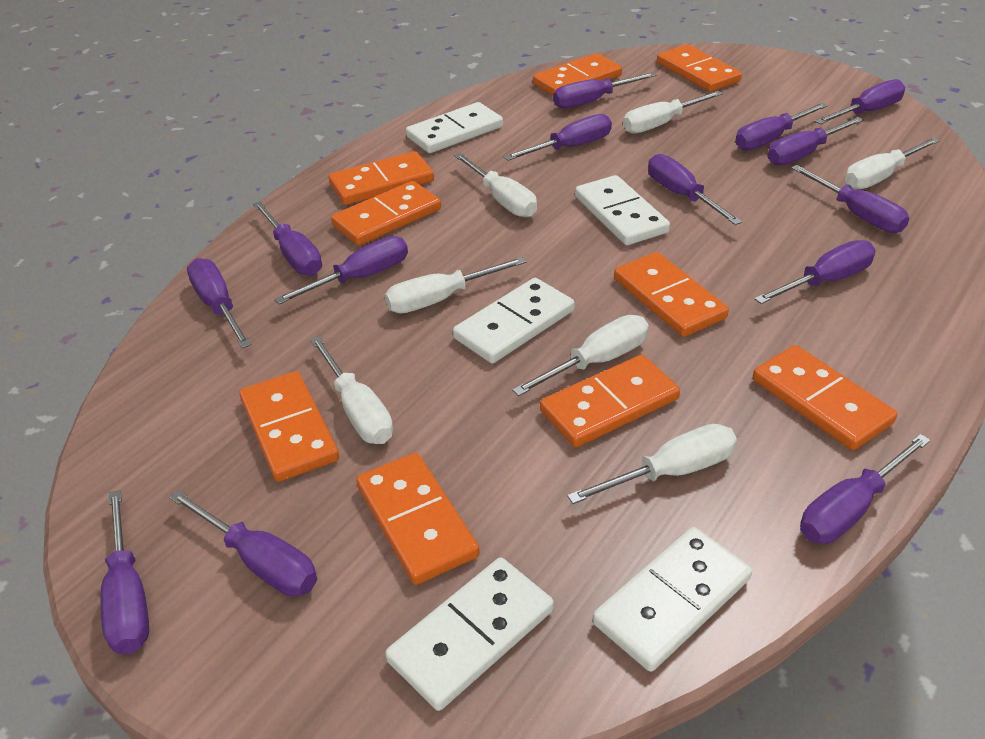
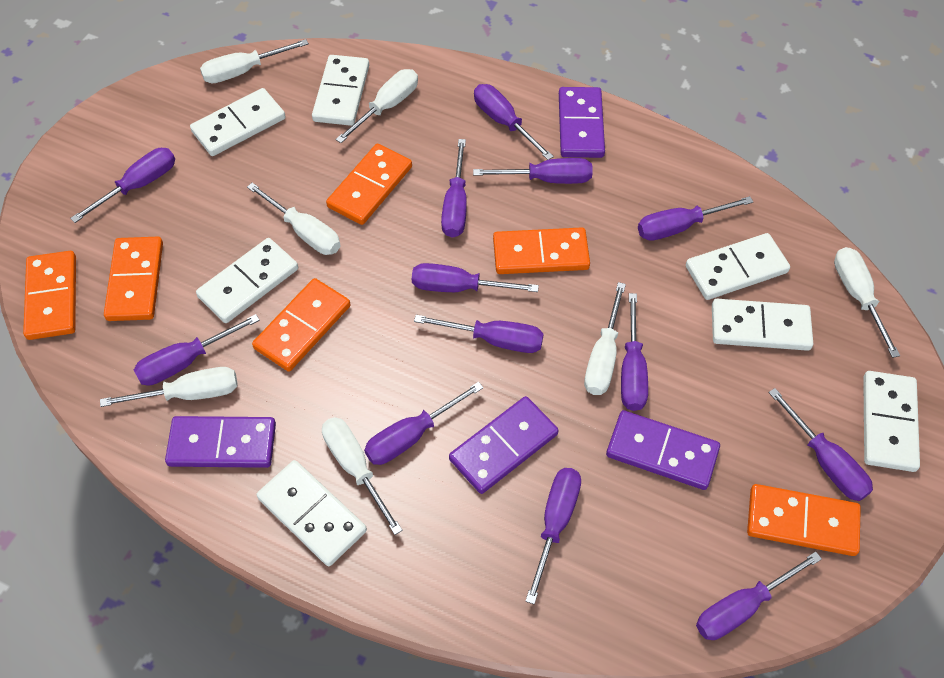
orange domino: [239,371,339,482] [328,151,434,205] [331,181,441,246] [356,453,480,585] [533,53,622,96] [540,355,680,447] [614,252,729,337] [657,44,742,92] [753,345,897,450] = 9 -> [23,251,76,340] [104,237,163,321] [252,278,350,372] [326,144,412,225] [493,227,590,274] [747,484,861,556] = 6
purple domino: none = 0 -> [165,416,276,468] [449,396,559,494] [559,87,605,158] [606,410,720,490] = 4
purple screwdriver: [101,490,149,654] [169,490,317,597] [187,258,251,348] [253,201,322,275] [274,236,408,305] [504,114,612,161] [553,72,657,109] [648,154,742,225] [735,102,828,150] [754,240,876,304] [768,117,864,165] [791,165,909,233] [800,434,931,544] [815,79,905,125] = 14 -> [70,148,175,223] [134,314,260,385] [364,382,484,465] [412,263,539,292] [414,315,544,353] [441,139,467,238] [473,158,593,184] [474,84,554,160] [525,468,581,604] [621,293,648,411] [638,196,753,241] [696,551,822,640] [768,388,873,501] = 13
white domino: [385,557,554,711] [406,102,503,153] [453,278,575,364] [575,175,670,245] [593,527,752,672] = 5 -> [190,88,286,156] [196,238,298,323] [257,460,367,566] [312,55,369,126] [686,233,790,300] [712,299,813,351] [863,371,920,472] = 7

